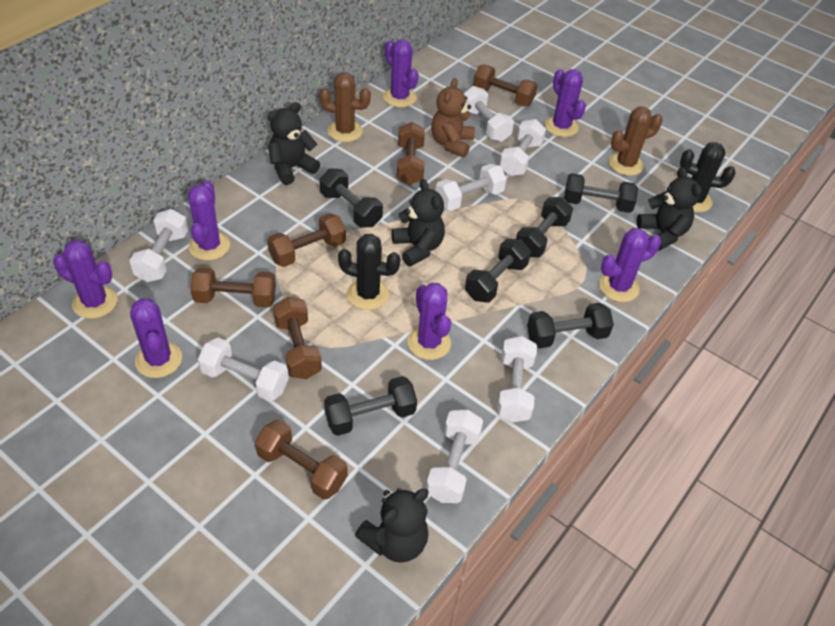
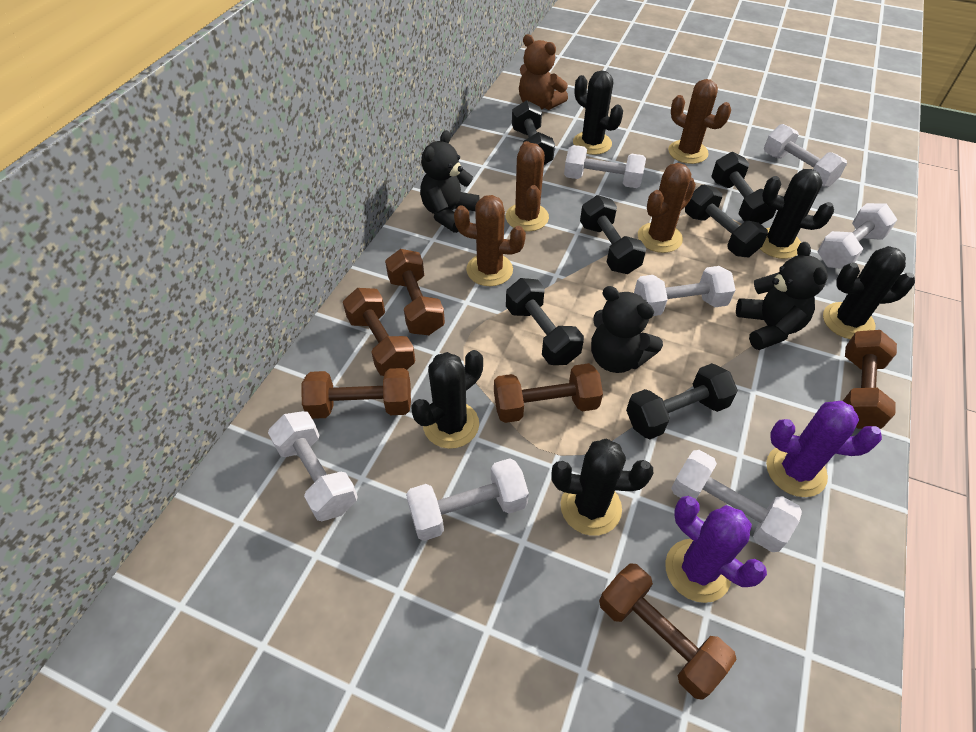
black cactus: [338,234,401,310] [680,142,735,212] = 2 -> [411,350,483,449] [551,438,653,536] [573,70,623,155] [760,169,834,259] [823,246,915,339] = 5
black teddy bear: [268,102,320,185] [355,488,429,563] [392,179,445,266] [637,167,701,251] = 4 -> [420,130,480,233] [591,286,663,373] [736,242,828,350] = 3
brown cactus: [319,72,371,142] [609,106,663,176] = 2 -> [454,195,526,286] [506,141,549,231] [638,163,696,253] [668,79,731,164] = 4
purple cactus: [53,240,117,319] [130,298,182,378] [188,180,230,260] [383,39,419,107] [407,283,451,360] [545,69,586,137] [599,228,661,302] = 7 -> [665,496,767,603] [766,401,882,497] = 2

